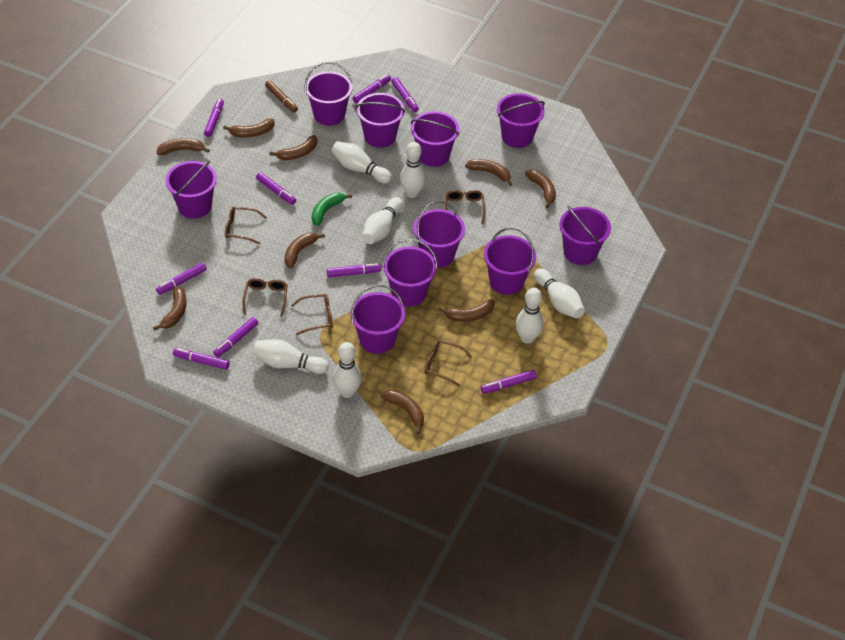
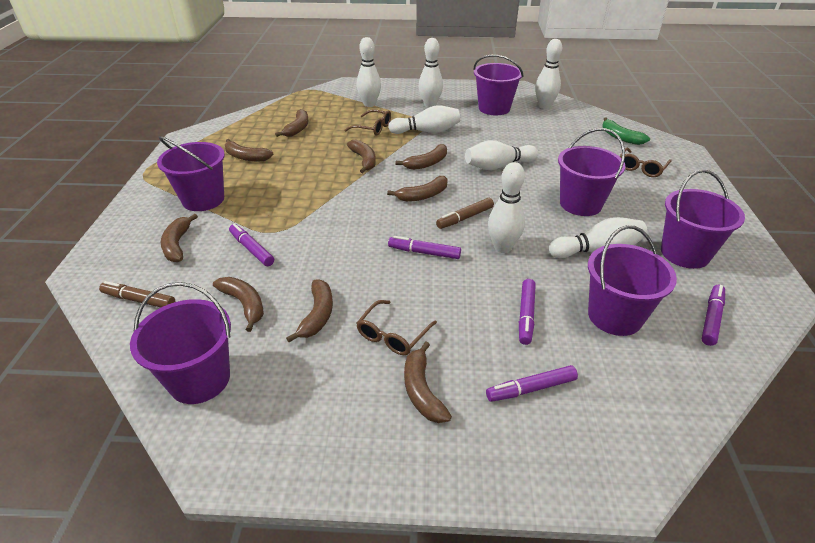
brown glasses: [225,207,267,244] [242,278,287,317] [291,294,333,335] [424,340,472,387] [445,190,486,224] = 5 -> [344,109,391,135] [356,300,437,355] [620,148,672,177] = 3
brown marker: [265,80,298,113] = 1 -> [99,281,175,307] [436,198,494,229] = 2
purple bucket: [166,160,217,219] [305,62,352,126] [350,285,405,354] [356,93,405,148] [383,239,438,307] [411,111,459,167] [413,201,465,268] [484,227,536,295] [497,93,545,148] [559,206,611,265] = 10 -> [130,282,231,404] [157,136,225,211] [474,55,523,115] [558,128,625,216] [588,225,677,336] [661,169,745,269] = 6
purple marker: [156,263,207,295] [173,348,230,370] [204,99,224,137] [213,317,258,357] [256,172,296,205] [327,263,382,277] [353,75,391,103] [391,77,419,112] [481,370,536,394] = 9 -> [229,223,274,266] [388,236,461,259] [486,365,578,402] [519,279,536,345] [701,285,725,346] = 5

